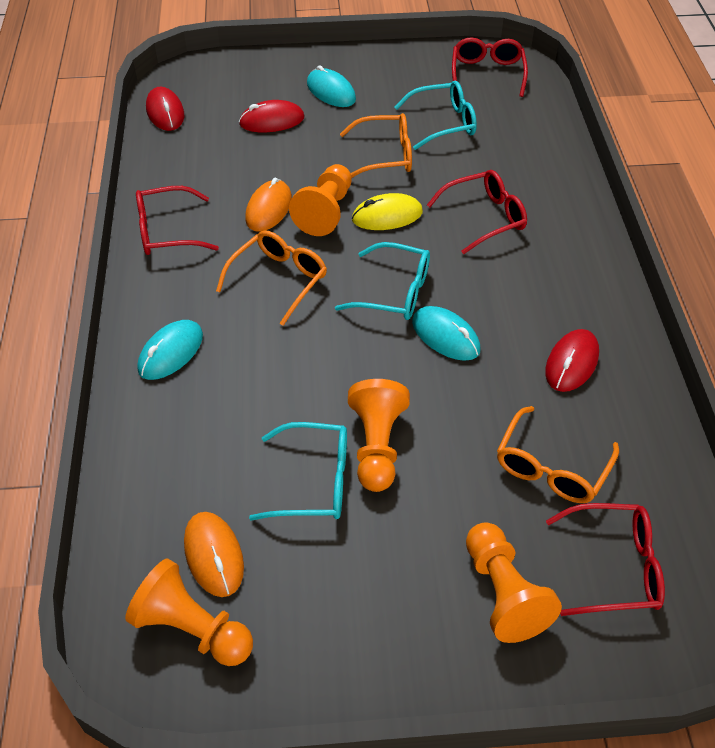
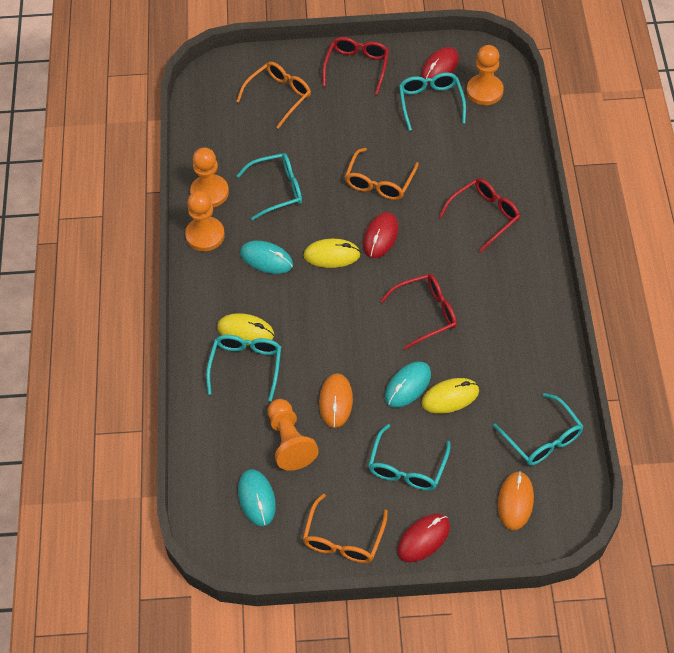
red glasses: [136,186,219,255] [427,170,527,254] [452,37,528,97] [546,503,665,616] = 4 -> [322,37,389,95] [380,274,457,350] [439,178,520,252] = 3
turquoise glasses: [249,422,347,521] [335,242,430,320] [394,81,477,150] = 3 -> [206,335,281,402] [236,153,302,221] [368,424,450,491] [399,72,466,131] [493,393,584,466] = 5
yellow mouse: [352,193,423,230] = 1 -> [217,313,274,346] [303,239,361,268] [421,378,479,414] = 3

